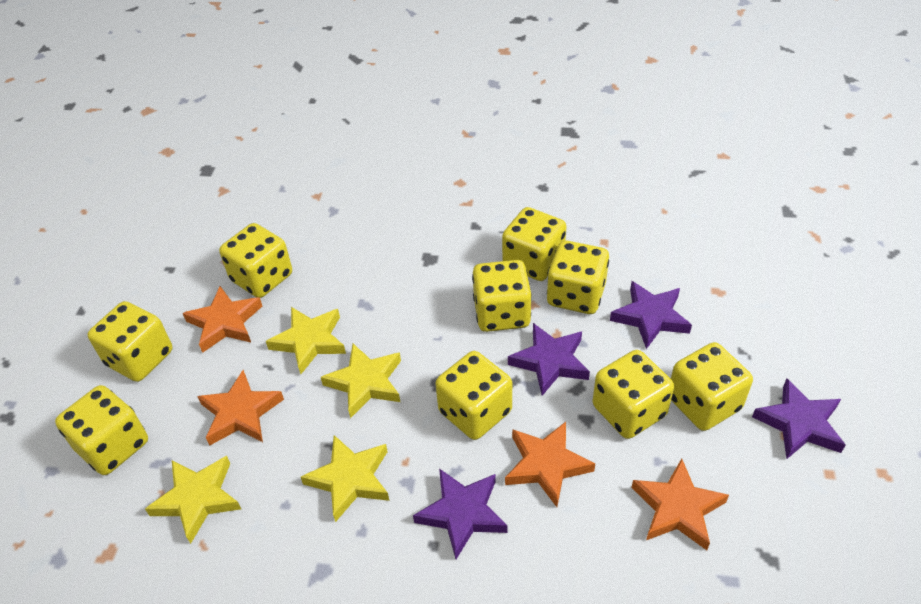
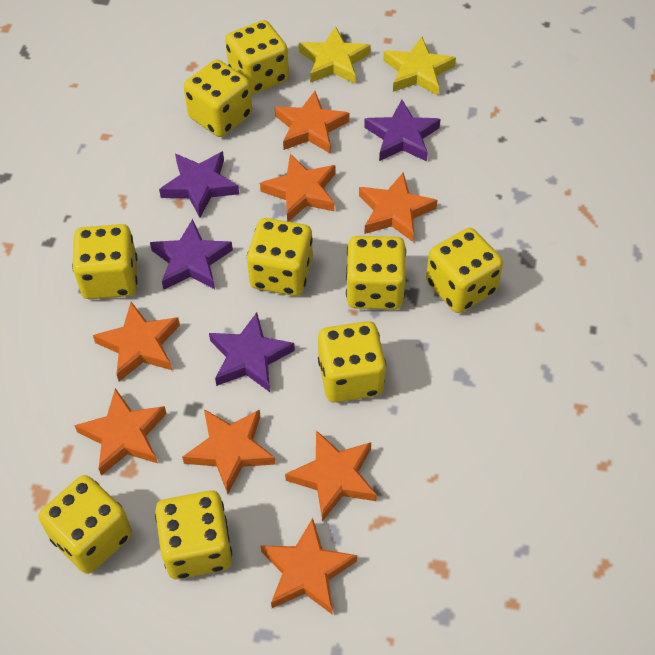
orange star: [183,286,262,353] [197,370,284,445] [505,422,595,507] [631,458,729,550] = 4 -> [74,388,167,476] [93,302,180,381] [182,409,276,494] [260,154,335,222] [260,518,357,615] [275,91,349,153] [285,430,377,522] [359,173,437,242] = 8
yellow star: [145,456,241,544] [266,307,346,374] [301,435,389,522] [321,344,401,418] = 4 -> [299,26,371,84] [383,37,456,96] = 2

